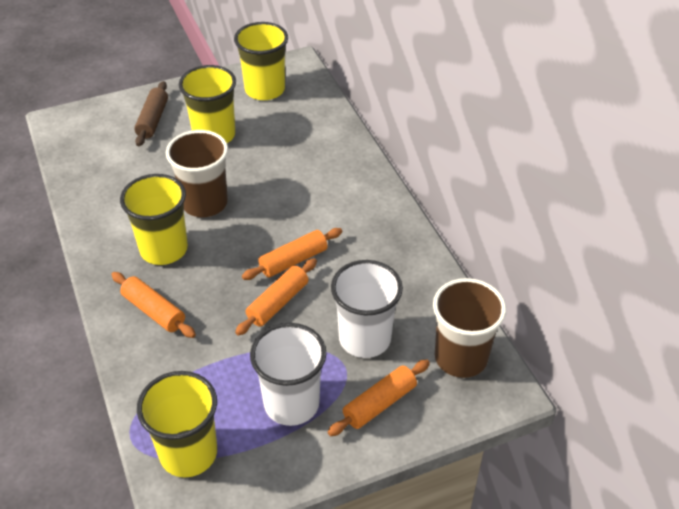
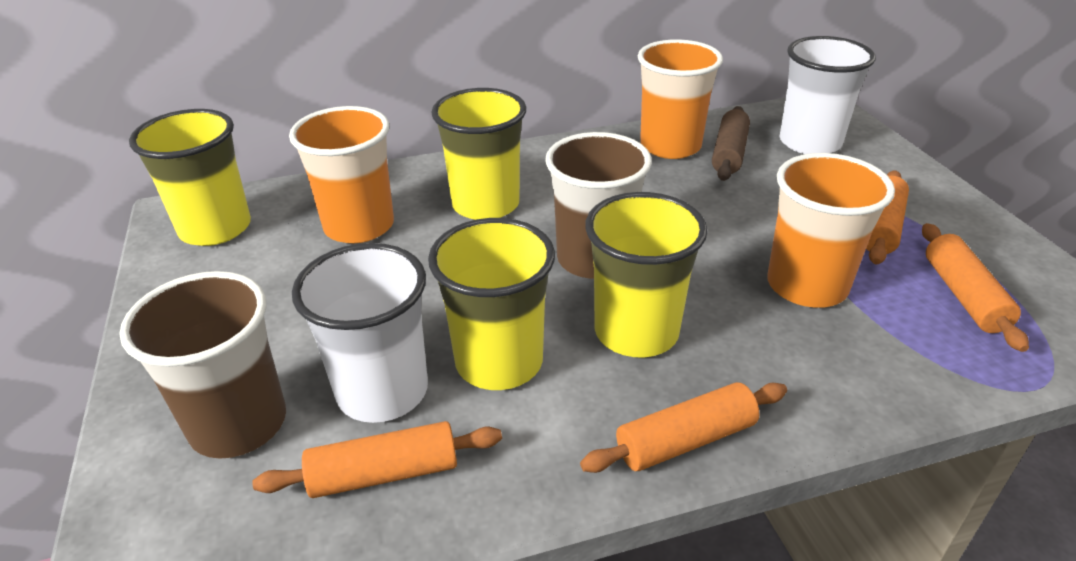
orange cup: none = 0 -> [289,106,394,243] [638,39,723,159] [767,153,895,308] = 3

